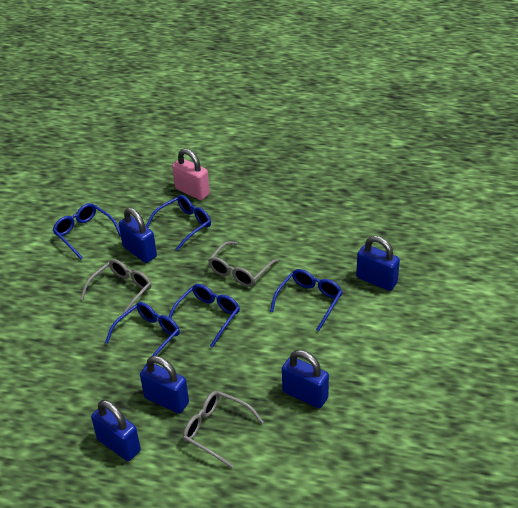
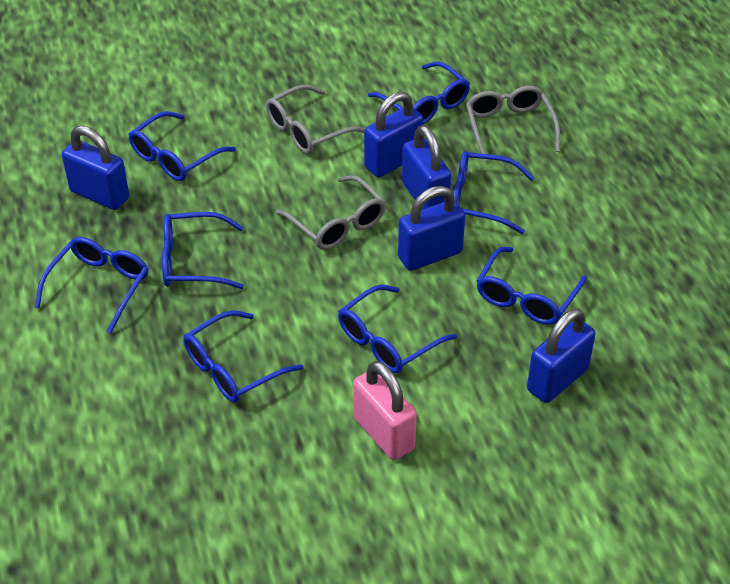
blue glasses: [53,203,121,260] [105,302,180,367] [146,195,211,251] [169,284,240,348] [270,269,343,331] = 5 -> [35,237,149,334] [128,111,236,181] [162,212,244,289] [183,310,304,403] [338,285,457,373] [368,61,470,124] [453,151,534,234] [477,247,587,325] = 8

